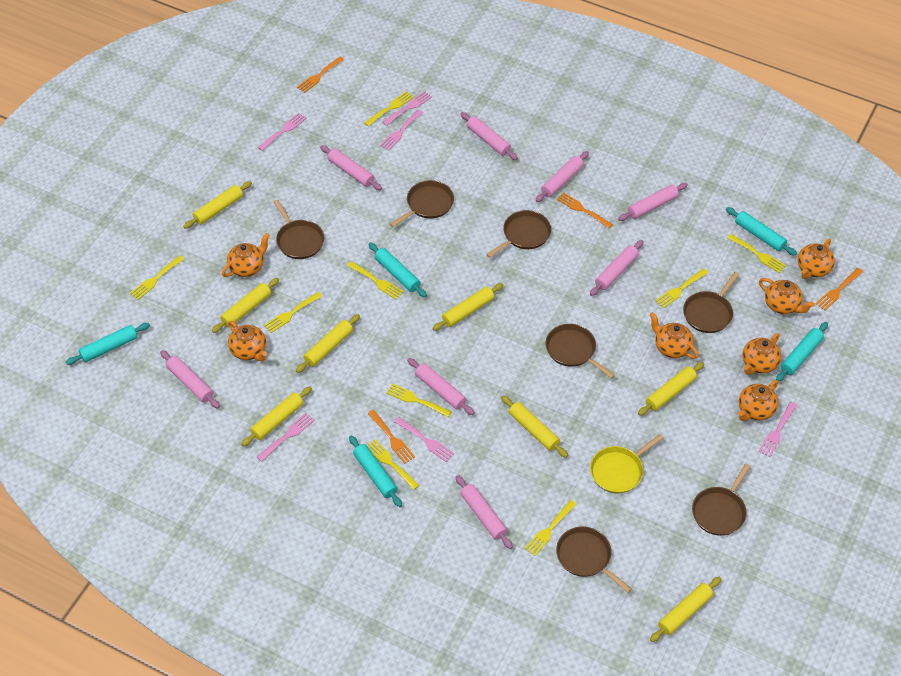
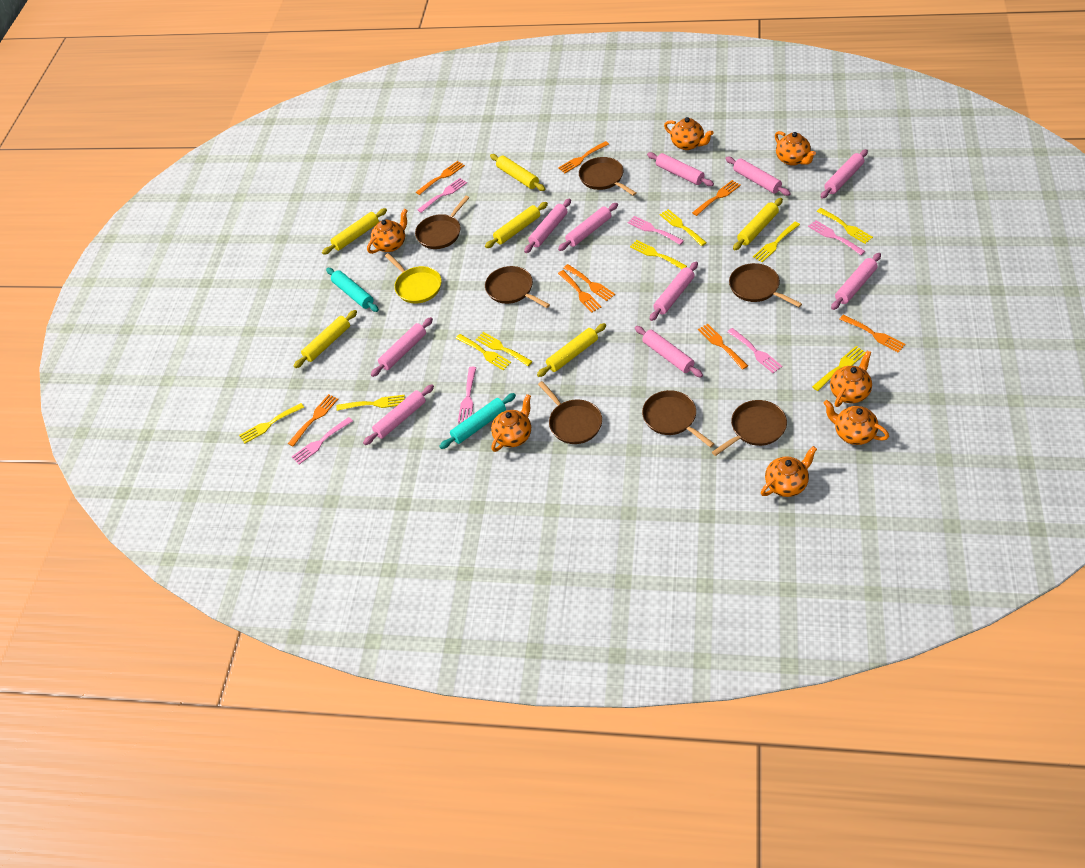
orange fork: [297,56,344,93] [367,410,415,464] [557,193,613,229] [816,268,863,310] = 4 -> [288,394,338,447] [416,161,465,195] [558,141,609,173] [558,270,602,313] [564,264,615,301] [692,180,741,216] [698,324,748,370] [840,315,906,353] = 8
pink rolling pin: [160,350,220,408] [320,145,382,190] [407,358,475,415] [456,475,513,549] [461,112,518,160] [536,151,589,202] [590,240,644,296] [618,183,688,221] = 8 -> [363,384,434,445] [371,317,433,377] [524,199,571,253] [558,203,618,251] [635,326,703,378] [647,152,714,186] [650,262,698,321] [725,157,791,196] [821,149,868,199] [831,253,881,310] = 10
turquoise rolling pin: [66,323,150,365] [349,435,402,507] [368,243,427,298] [726,207,797,256] [776,322,828,382] = 5 -> [326,268,379,312] [439,393,516,449] = 2
yellow rolling pin: [183,181,252,229] [212,278,279,333] [241,387,312,447] [296,314,360,373] [432,283,503,331] [501,396,568,458] [638,362,704,416] [650,577,721,642] = 8 -> [294,310,357,368] [322,208,387,255] [485,202,548,248] [490,154,545,191] [537,323,606,377] [733,198,783,250] = 6

